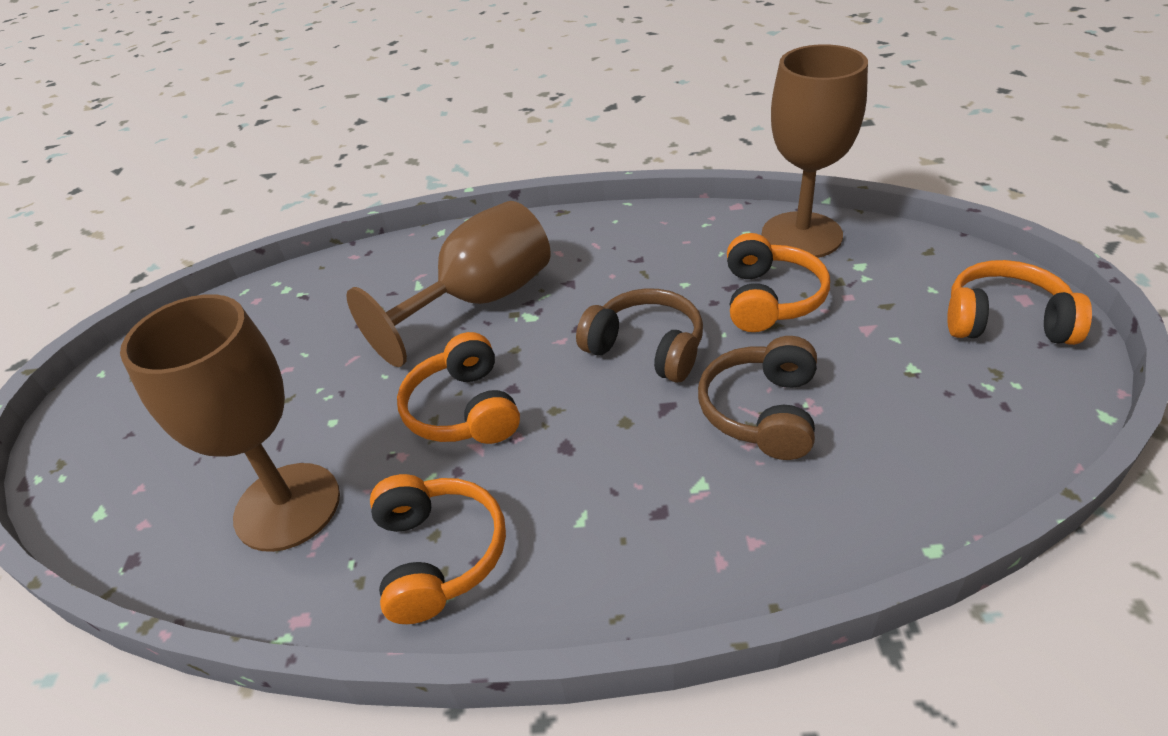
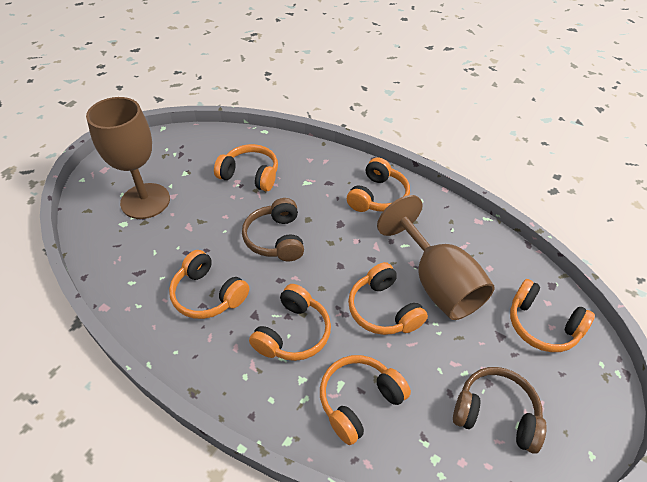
brown goblet: [120,294,340,552] [346,201,551,367] [762,44,868,258] = 3 -> [86,97,170,219] [377,195,495,320] = 2
orange headphones: [370,474,506,624] [397,332,520,444] [727,233,830,332] [947,260,1092,345] = 4 -> [169,250,249,319] [214,144,278,192] [249,284,331,361] [320,355,411,445] [347,158,410,212] [348,262,428,335] [510,279,595,352] = 7

